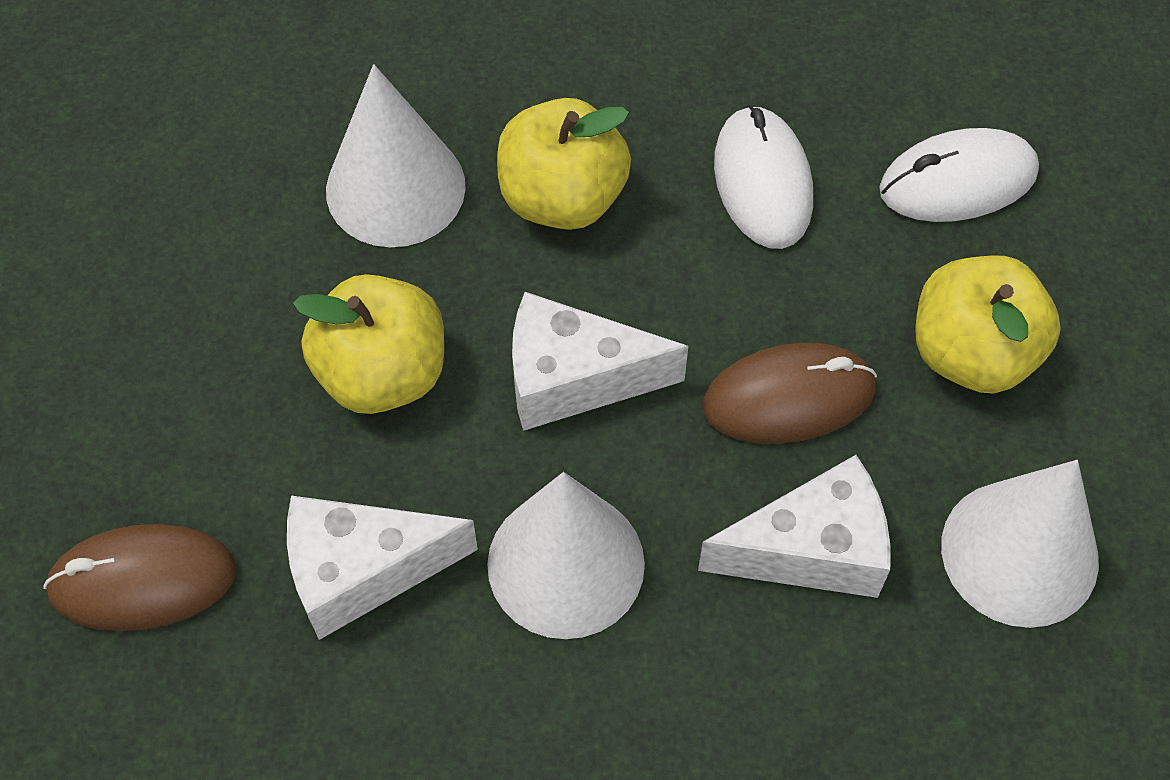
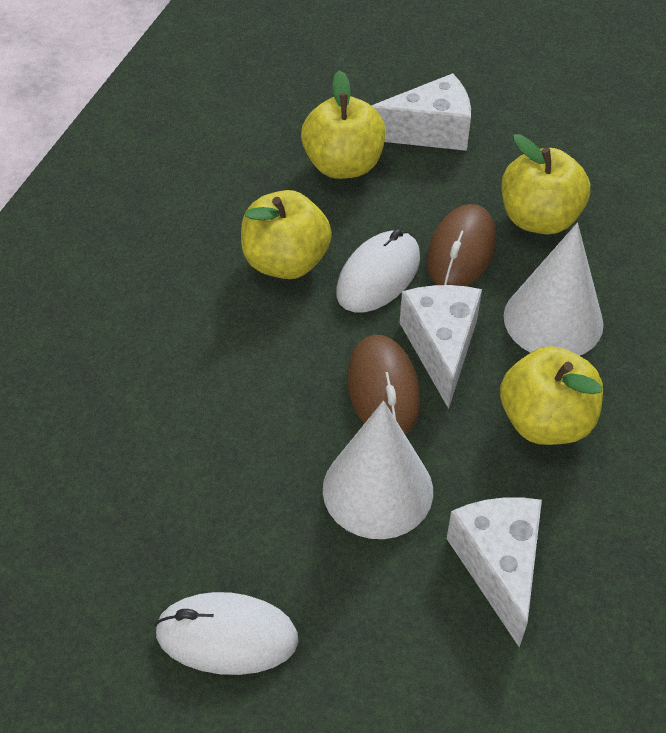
white cone: [326,64,466,247] [487,472,645,639] [941,460,1099,628] = 3 -> [323,401,433,539] [504,223,603,356] = 2
yellow apple: [293,274,444,414] [497,98,631,230] [915,255,1061,393] = 3 -> [241,190,332,279] [301,70,386,179] [500,346,603,445] [501,134,590,234] = 4

